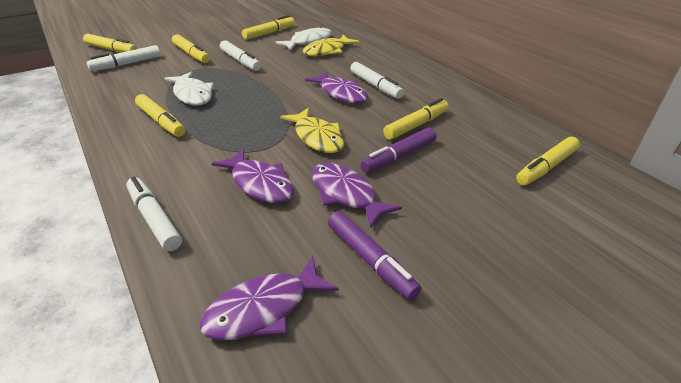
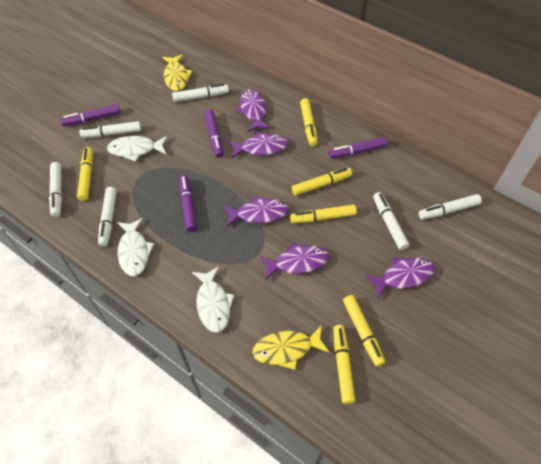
purple fish: [200,256,339,340] [212,149,294,203] [305,71,368,103] [312,163,402,229] = 4 -> [224,195,289,227] [229,132,289,159] [236,89,271,132] [260,243,329,280] [365,257,435,298] = 5
purple marker: [328,211,421,300] [361,127,437,173] = 2 -> [60,104,121,126] [179,175,197,232] [204,109,224,158] [328,137,388,158] = 4
white fish: [164,71,214,106] [276,27,331,50] = 2 -> [107,136,167,162] [117,218,154,276] [192,266,234,332] = 3
white marker: [87,45,160,71] [126,177,182,251] [220,40,261,71] [350,62,404,99] = 4 -> [49,162,62,217] [80,121,141,138] [98,187,117,246] [172,84,229,102] [373,192,409,250] [419,194,482,220] = 6

